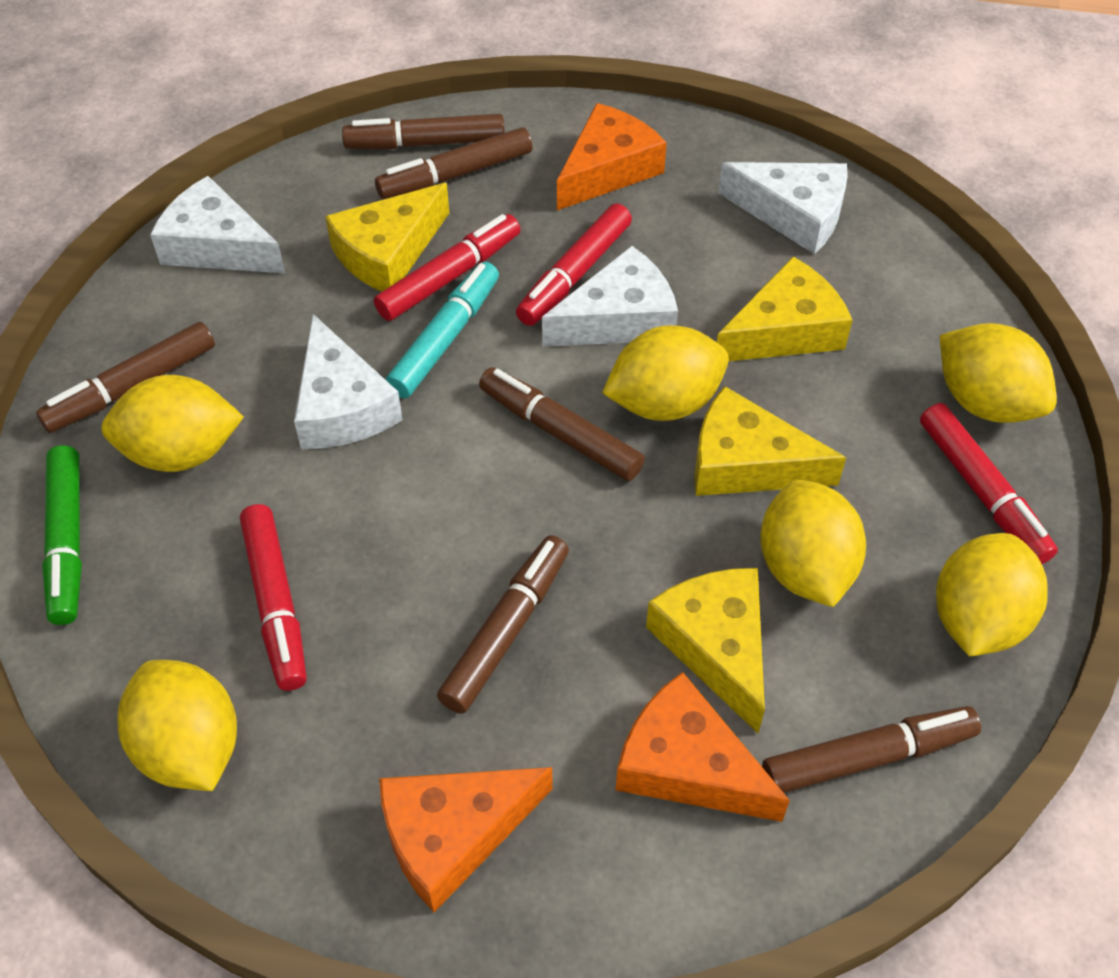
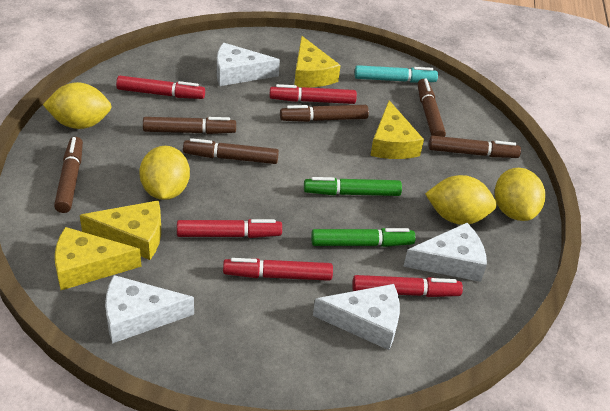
green marker: [42,445,82,625] = 1 -> [304,177,402,196] [311,228,416,247] = 2
orange cheese: [379,767,553,912] [557,103,667,210] [616,672,790,822] = 3 -> none = 0
red marker: [240,504,307,691] [374,214,521,321] [516,203,632,326] [920,403,1058,564] = 4 -> [116,76,205,99] [177,219,282,238] [223,258,333,281] [270,84,357,104] [352,275,463,297] = 5
yellow lemon: [101,375,244,472] [118,660,237,791] [602,325,729,421] [760,480,866,607] [936,533,1048,656] [940,323,1057,423] = 6 -> [43,82,112,129] [139,146,190,200] [425,175,497,225] [495,168,545,221] = 4

